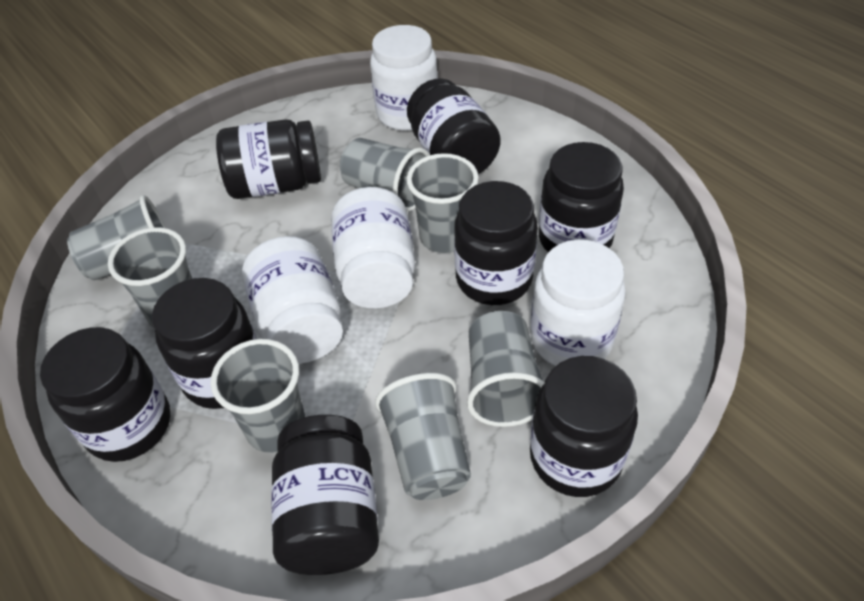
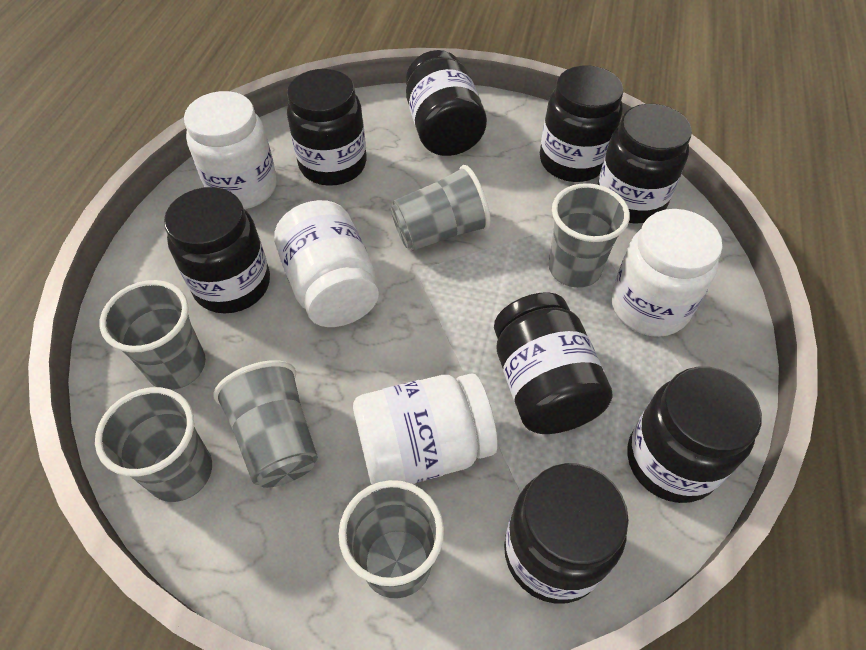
grey cup: [67,195,166,280] [108,228,192,328] [211,339,305,453] [340,138,430,212] [375,373,471,500] [406,153,479,253] [467,311,545,427] = 7 -> [95,387,212,502] [100,280,206,390] [213,360,318,488] [339,480,444,599] [391,165,491,251] [548,183,630,288] = 6

